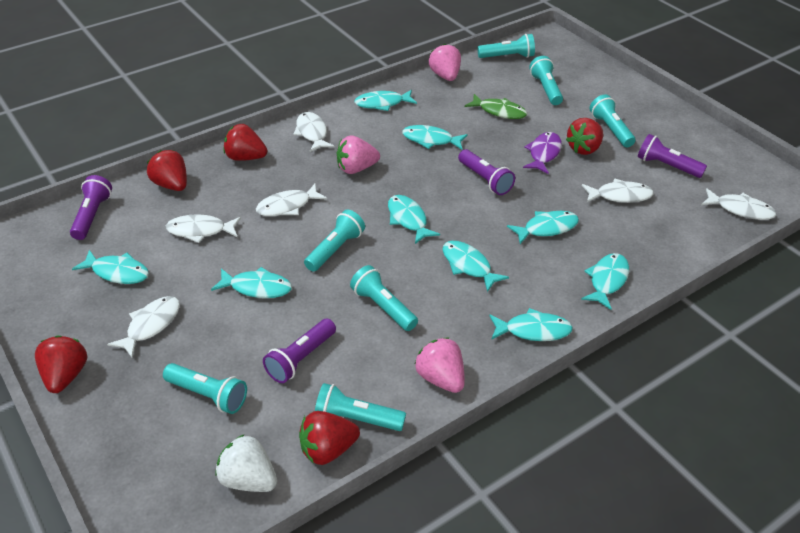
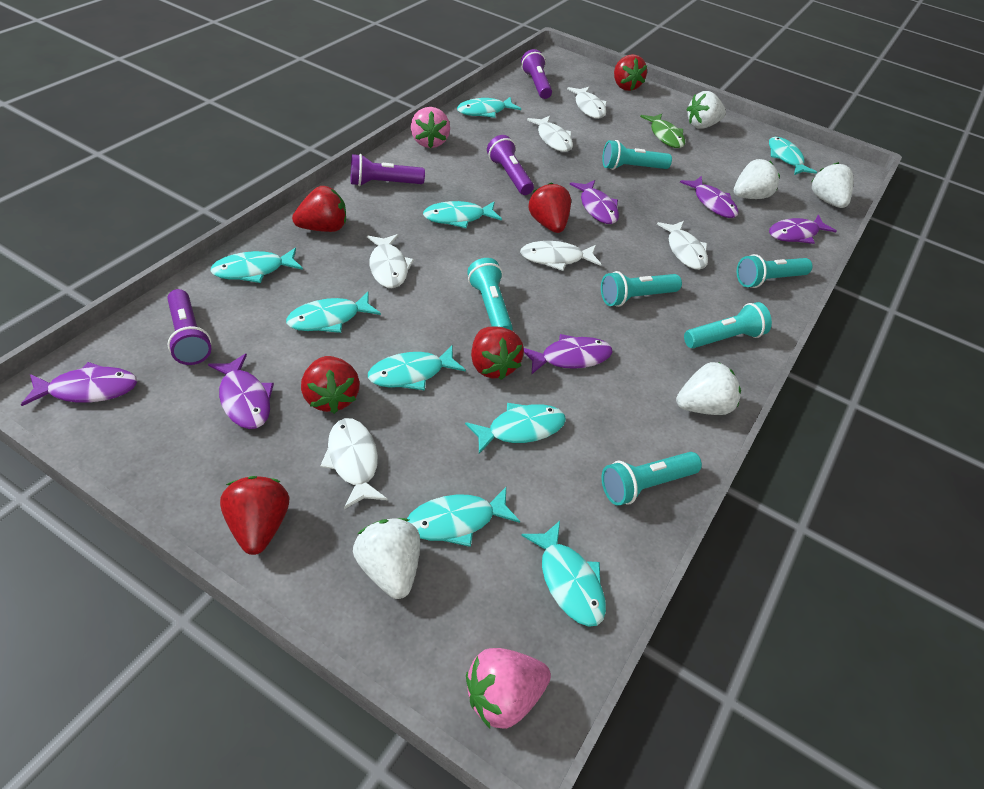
pink strawberry: [336,135,380,174] [415,338,465,393] [429,44,461,81] = 3 -> [411,107,450,148] [466,648,551,729] = 2
purple fish: [523,132,562,174] = 1 -> [21,362,138,406] [208,353,274,429] [523,334,613,374] [570,180,619,224] [680,176,739,218] [769,215,837,244] = 6
red strawberry: [35,335,87,393] [147,150,187,191] [224,124,267,161] [299,411,360,465] [566,118,603,155] = 5 -> [220,476,289,555] [292,186,346,232] [301,356,360,414] [471,327,524,380] [528,182,571,233] [614,54,647,91] = 6
turquoise flashlight: [163,363,247,414] [304,210,365,272] [315,383,406,431] [350,265,418,331] [477,34,535,58] [529,56,563,105] [590,94,635,147] = 7 -> [467,258,513,330] [601,271,682,307] [602,140,672,170] [602,452,702,506] [684,302,772,348] [737,254,813,288] = 6
white strawberry: [216,434,277,492] = 1 -> [353,518,420,599] [676,362,741,415] [686,91,726,129] [734,159,780,199] [811,162,854,208] = 5

